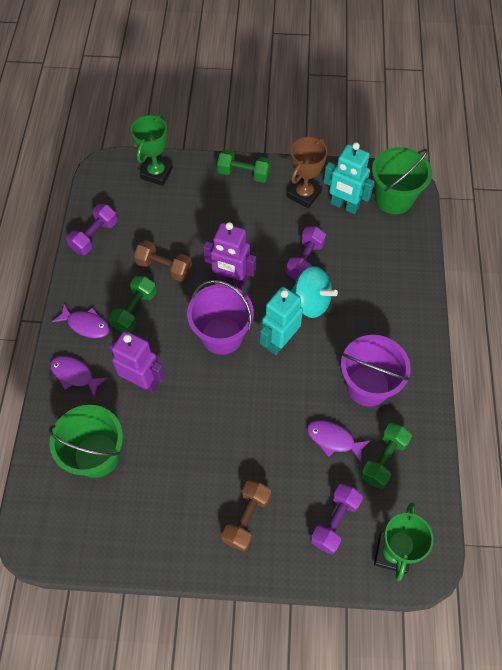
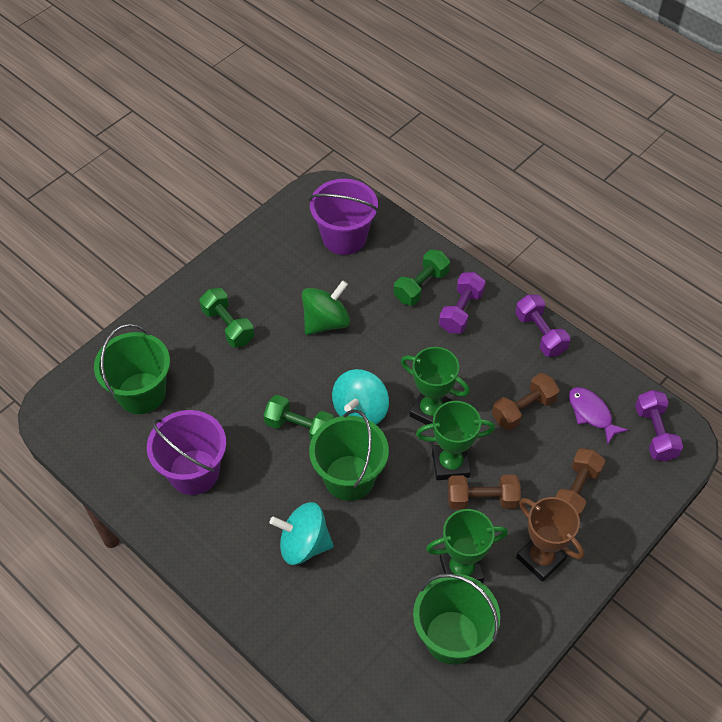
brown dumbbell: [134,240,192,282] [222,480,271,552] = 2 -> [448,475,521,510] [492,373,560,430] [555,448,605,518] = 3
green bucket: [49,405,123,478] [372,147,432,214] = 2 -> [94,324,170,414] [309,409,389,501] [413,574,500,665] = 3
green spinning top: none = 0 -> [302,280,350,335] = 1
green trophy: [131,114,173,186] [374,502,433,581] = 2 -> [401,347,470,425] [416,401,495,480] [426,509,508,583] = 3
purple fish: [50,356,108,398] [52,304,110,338] [307,420,370,462] = 3 -> [569,387,628,444] = 1
purple robot: [109,331,166,393] [203,222,256,288] = 2 -> none = 0
turquoise robot: [260,287,303,355] [324,142,375,214] = 2 -> none = 0
turquoise spinning top: [291,266,338,318] = 1 -> [270,502,334,565] [332,369,389,425] = 2

